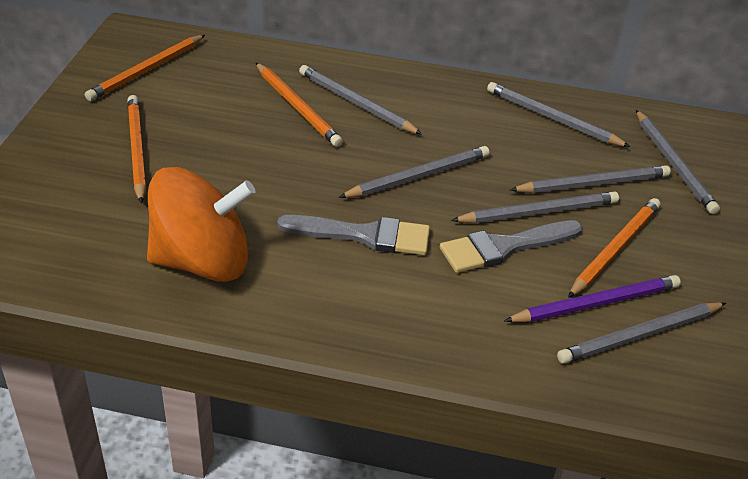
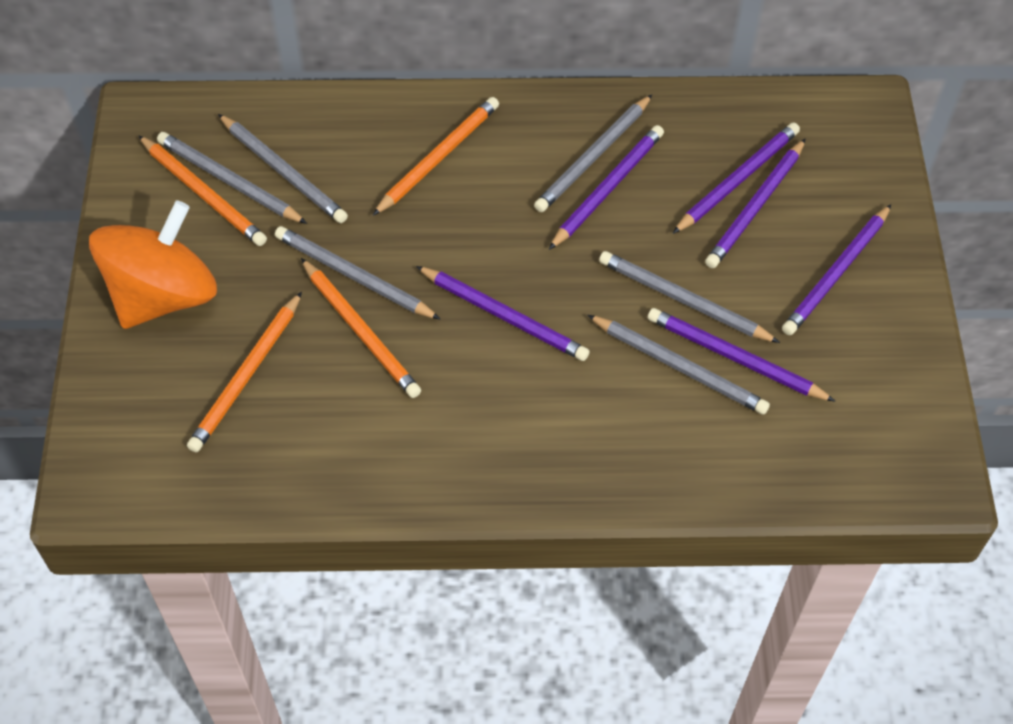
grey brush: [277,215,430,255] [440,220,583,273] = 2 -> none = 0
grey pencil: [299,65,422,134] [338,146,490,198] [451,192,619,223] [487,82,630,147] [510,165,671,193] [557,302,726,364] [636,110,720,214] = 7 -> [157,132,307,224] [218,114,348,223] [275,226,441,320] [534,95,652,212] [588,315,770,415] [599,251,780,343] = 6
purple pencil: [504,275,681,322] = 1 -> [416,266,590,361] [549,125,664,250] [648,308,836,402] [673,123,800,234] [705,139,805,268] [782,204,891,335] = 6

